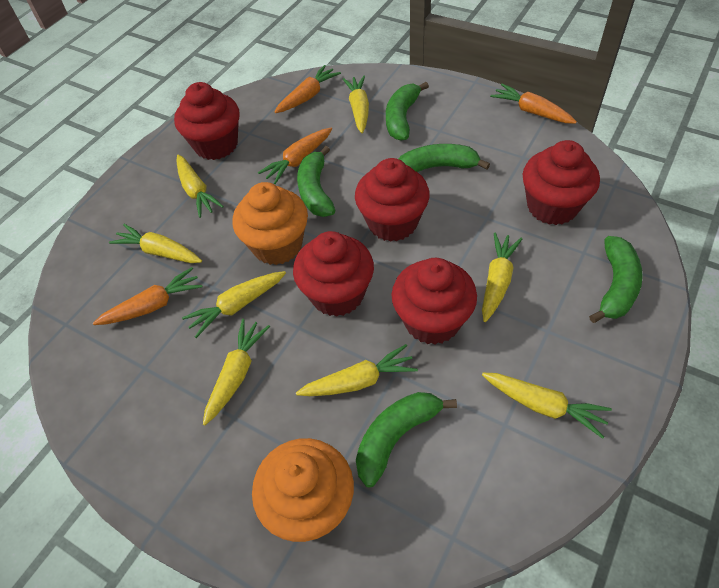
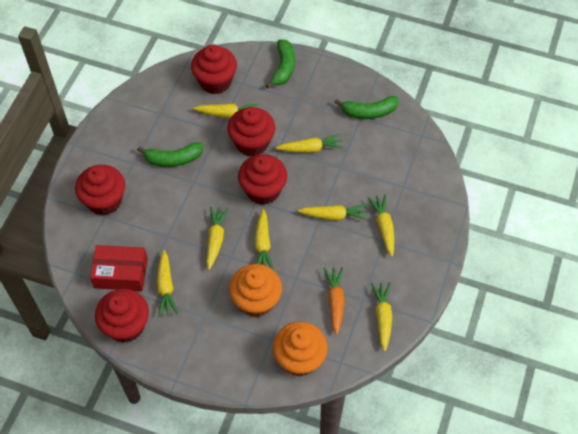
green banana: [297,146,335,217] [356,392,457,487] [386,82,429,141] [399,144,490,172] [589,236,643,323] = 5 -> [137,142,203,167] [266,40,295,88] [334,96,398,119] = 3
orange carrot: [93,267,203,325] [258,128,332,184] [274,65,341,113] [490,84,577,124] = 4 -> [324,267,345,335] = 1
red box: none = 0 -> [90,245,148,291] = 1

